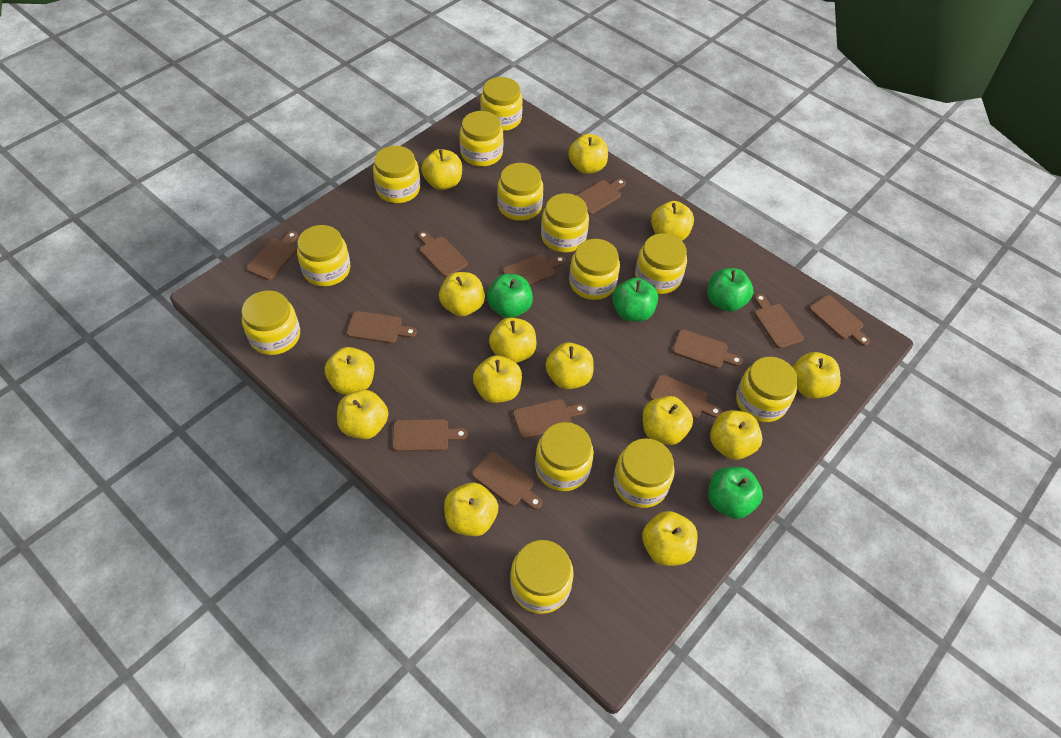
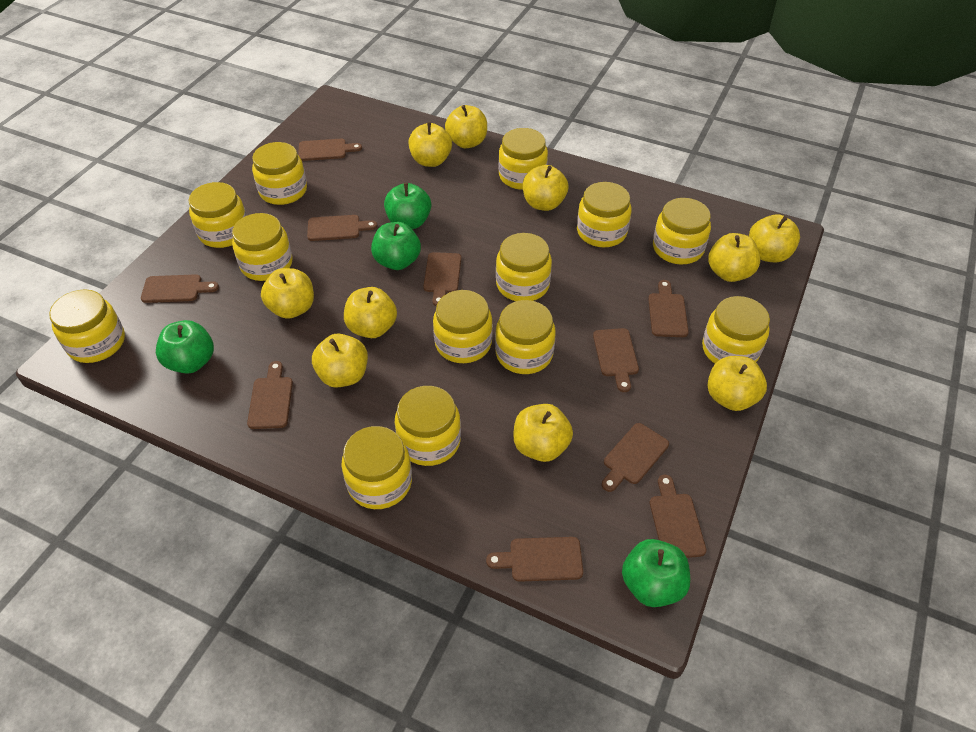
brown cutting board: [246,231,298,280] [346,311,417,343] [392,419,468,452] [418,231,468,277] [472,452,542,510] [502,254,566,285] [513,399,586,439] [576,179,626,215] [650,375,722,419] [672,329,743,369] [754,294,804,349] [809,295,870,346] = 12 -> [141,274,219,303] [247,361,293,429] [298,139,362,161] [307,215,377,241] [423,252,461,306] [486,537,583,582] [593,328,639,392] [602,423,669,492] [648,280,689,337] [650,475,706,558] = 10
yellow apple: [325,347,374,395] [337,390,388,439] [421,149,462,190] [439,272,485,316] [444,483,498,536] [473,355,522,403] [489,317,537,363] [545,342,594,389] [568,134,608,174] [642,511,698,566] [643,396,693,445] [651,201,694,241] [710,410,763,460] [793,352,841,399] = 14 -> [261,268,314,319] [312,334,368,388] [344,287,397,338] [408,122,452,167] [445,105,487,148] [513,404,573,462] [523,165,568,211] [708,233,760,282] [708,356,767,411] [749,214,800,262] = 10

